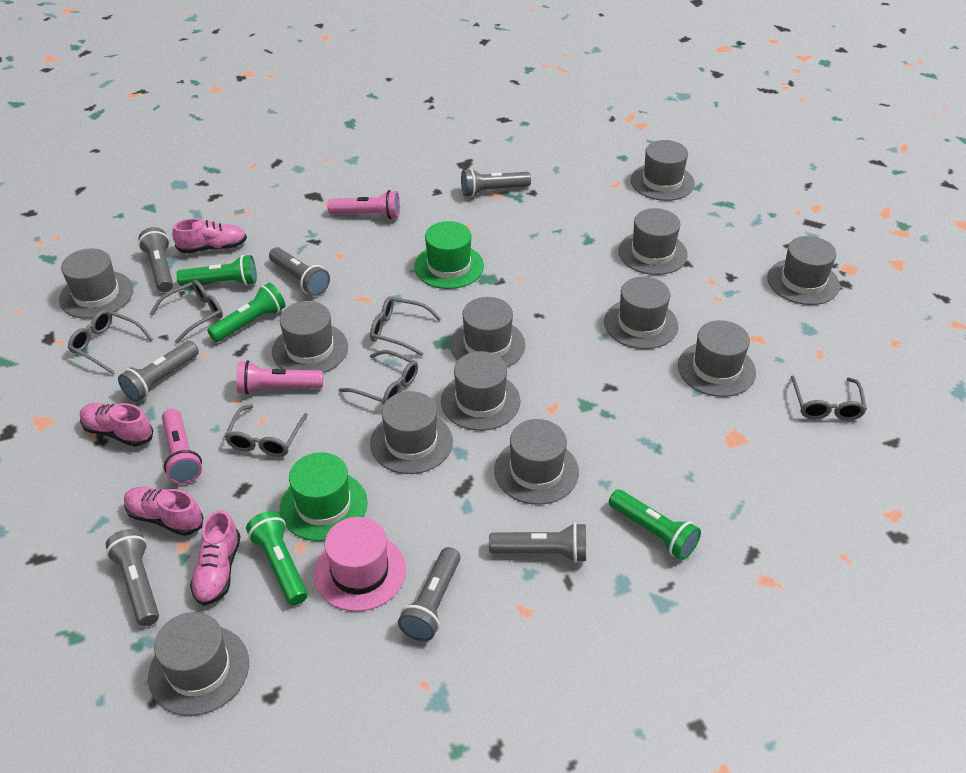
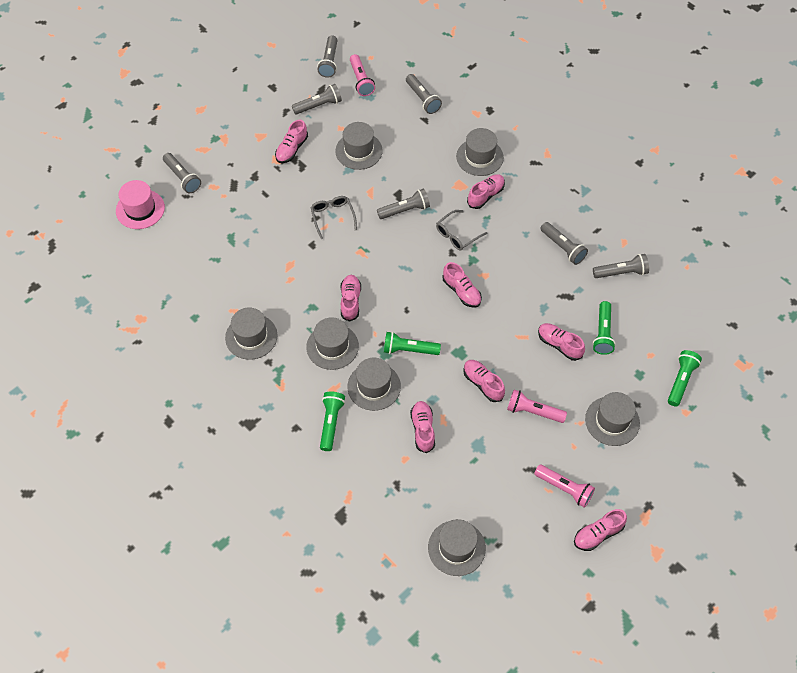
green hat: [280,452,367,541] [414,221,484,289] = 2 -> none = 0
grey glasses: [68,310,153,375] [150,280,223,344] [225,404,308,457] [338,350,418,405] [370,297,441,356] [791,375,867,420] = 6 -> [310,196,357,239] [436,210,487,251] = 2
grey hat: [59,248,133,319] [148,612,249,716] [272,301,348,373] [370,391,453,474] [441,351,521,431] [450,297,525,367] [494,419,579,505] [604,277,678,349] [618,208,688,275] [631,140,695,201] [678,320,756,397] [767,236,840,305] = 12 -> [225,308,278,360] [306,317,359,370] [335,122,383,170] [347,358,401,411] [428,519,486,576] [456,128,504,176] [585,392,640,446] = 7
pink shoe: [80,403,153,447] [124,486,204,536] [172,218,247,254] [190,510,241,606] = 4 -> [275,120,308,163] [341,275,361,322] [410,401,435,453] [442,262,482,308] [463,360,505,402] [467,174,505,209] [538,323,585,361] [574,509,627,551] = 8

